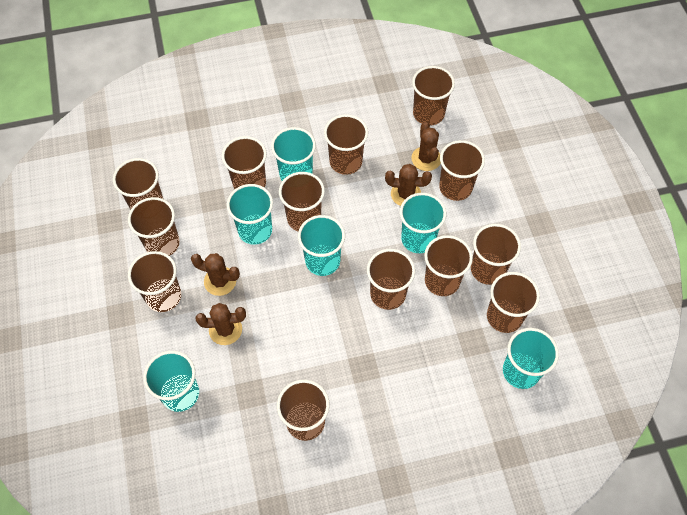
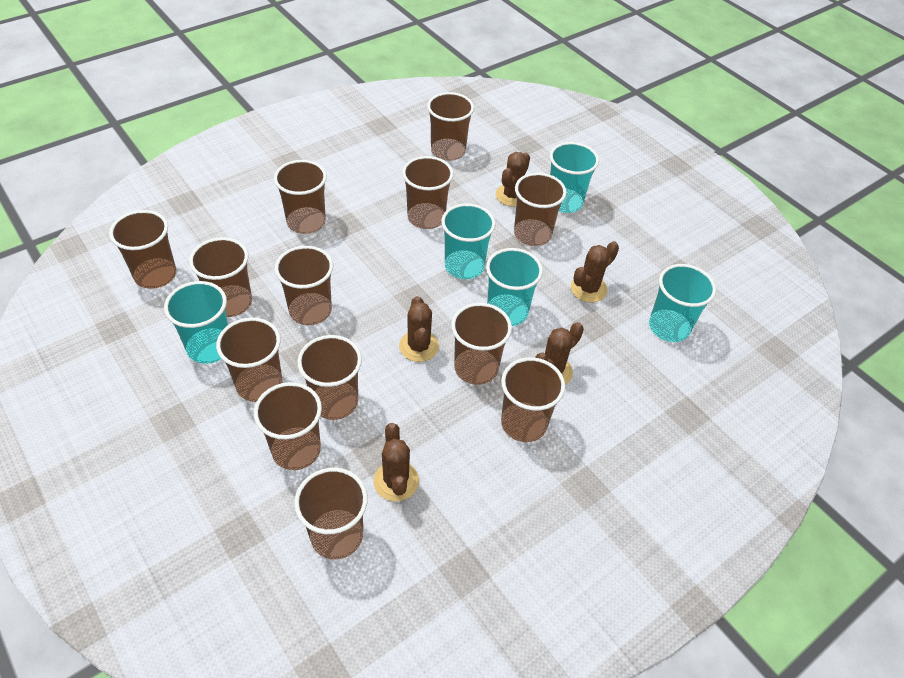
brown cactus: [191,253,240,296] [196,303,246,345] [385,164,432,206] [411,122,441,171] = 4 -> [373,423,419,501] [399,296,439,362] [496,152,530,207] [535,322,584,385] [571,241,619,303] = 5
turquoise cup: [143,351,199,412] [227,184,273,245] [271,127,316,181] [298,215,345,276] [400,193,446,253] [503,328,559,389] = 6 -> [164,281,228,364] [441,203,496,279] [486,248,543,326] [550,142,599,213] [649,264,716,342] = 5

